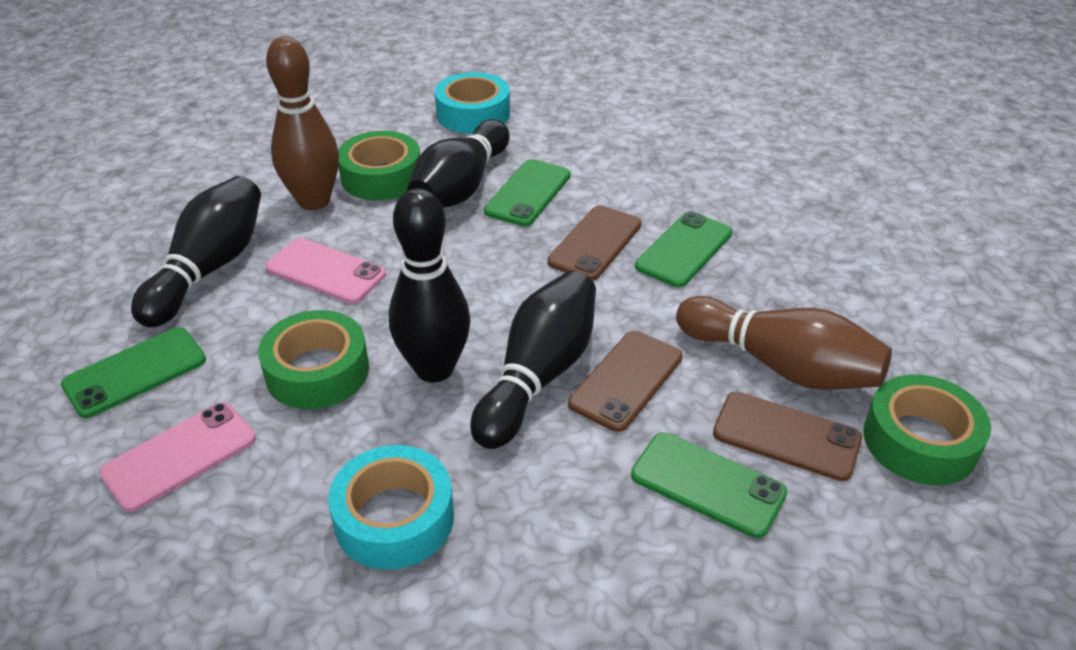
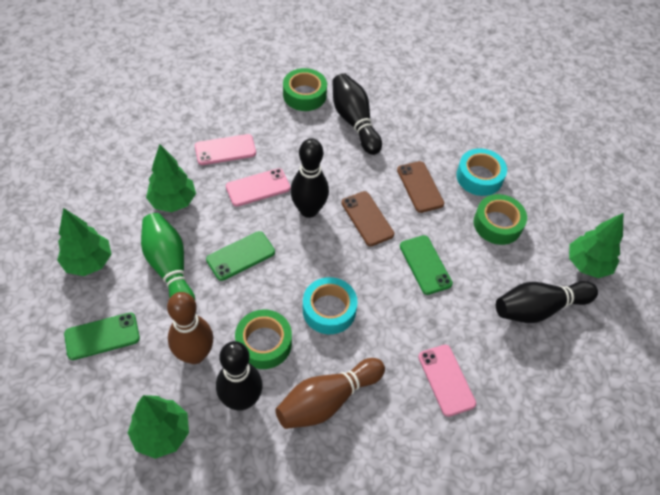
brown phone: [548,205,642,281] [568,331,683,432] [713,391,862,481] = 3 -> [342,191,394,246] [397,161,444,213] = 2
green bowling pin: none = 0 -> [141,213,195,300] = 1
green phone: [61,327,206,418] [484,159,570,226] [631,432,787,538] [635,212,732,287] = 4 -> [64,313,140,360] [206,231,275,281] [400,235,453,295] = 3
green tree: none = 0 -> [57,208,112,276] [128,395,189,459] [146,144,196,212] [569,213,623,278] = 4
pink phone: [99,402,256,512] [265,238,386,304] = 2 -> [195,134,256,165] [226,168,290,207] [418,344,476,417] = 3

